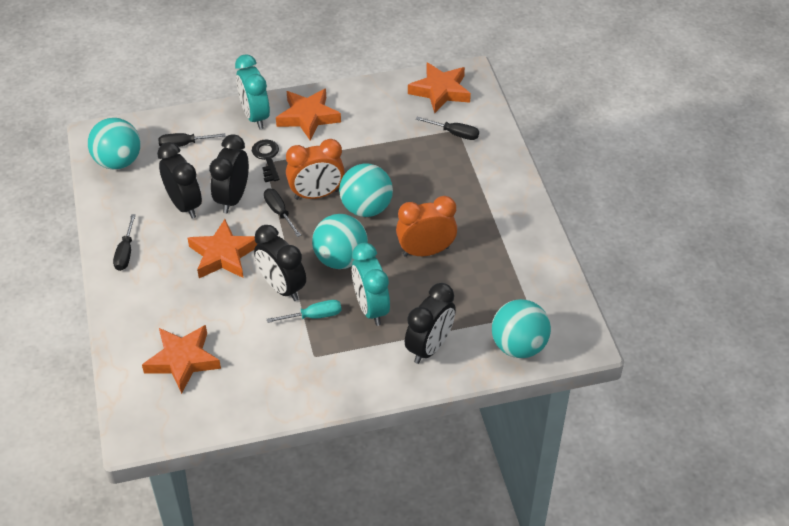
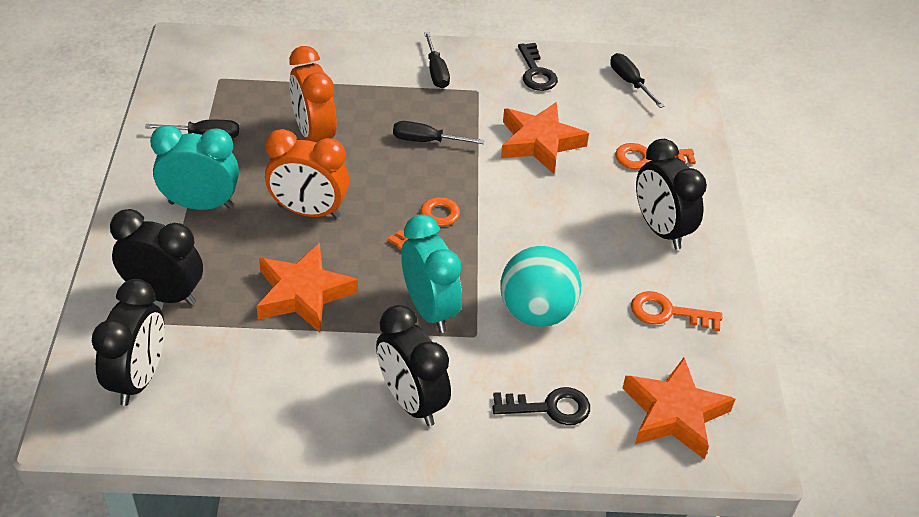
black key: [252,139,280,182] = 1 -> [492,387,590,425] [518,43,558,91] = 2
orange key: none = 0 -> [388,197,460,250] [615,143,696,169] [631,291,722,331] = 3
orange star: [142,325,221,394] [188,219,257,278] [276,89,341,140] [408,62,471,113] = 4 -> [257,243,358,333] [501,102,589,174] [622,357,735,459] = 3
turquoise ball: [88,118,141,170] [312,214,368,269] [339,163,393,217] [492,299,551,358] = 4 -> [500,246,581,327] = 1
turquoise screwdriver: [267,300,342,323] = 1 -> none = 0

